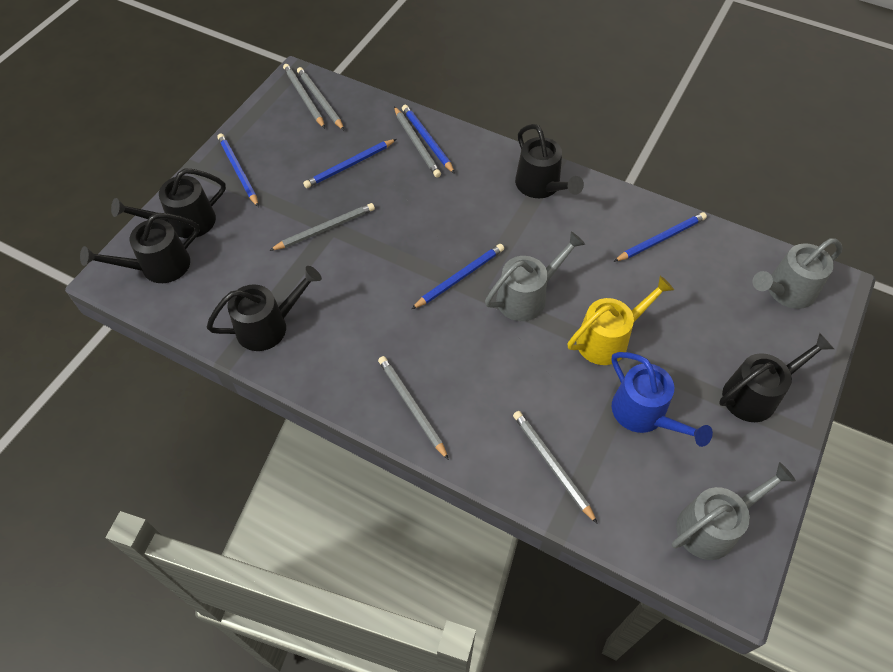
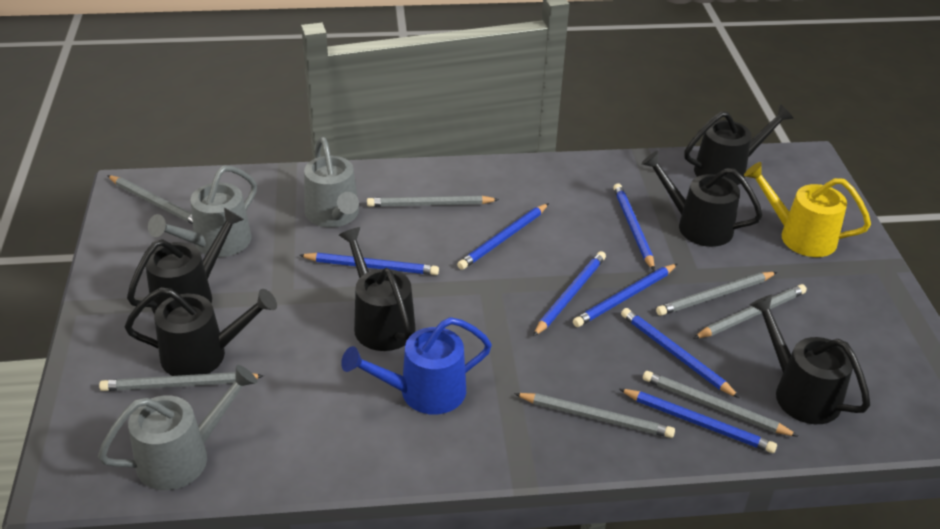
black watering can: [80,213,200,283] [111,168,226,238] [207,266,322,351] [515,124,584,198] [719,333,834,422] = 5 -> [125,287,277,376] [127,208,244,314] [339,227,416,351] [641,151,763,247] [684,104,794,185] [750,294,870,424] = 6
blue pencil: [217,133,259,207] [303,139,396,188] [402,105,455,174] [412,244,504,309] [613,212,707,262] = 5 -> [299,253,439,275] [457,203,549,270] [533,251,606,336] [573,264,677,327] [613,183,655,270] [619,389,777,453] [621,308,740,398] = 7
grey pencil: [269,203,375,251] [283,64,325,128] [297,67,344,130] [378,356,449,460] [394,106,441,178] [513,411,598,524] = 6 -> [99,372,264,391] [107,175,193,224] [367,196,499,207] [514,393,675,438] [643,371,799,437] [656,272,777,316] [693,284,807,339] = 7

